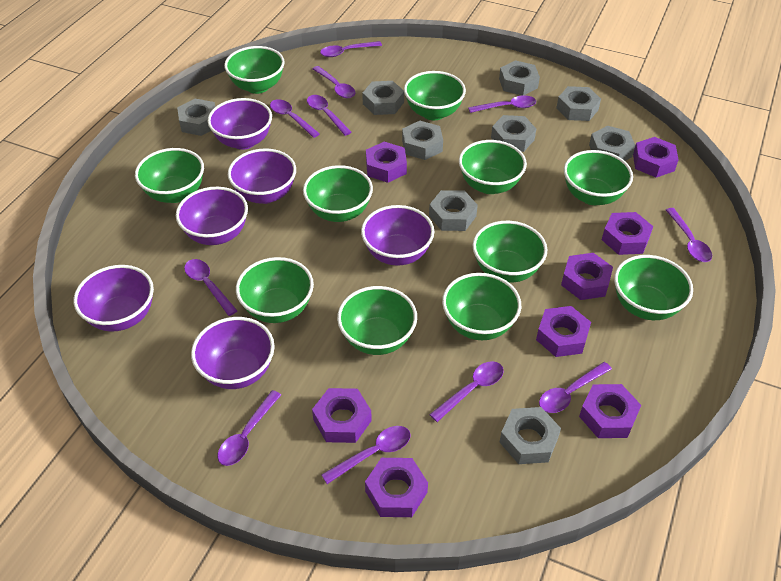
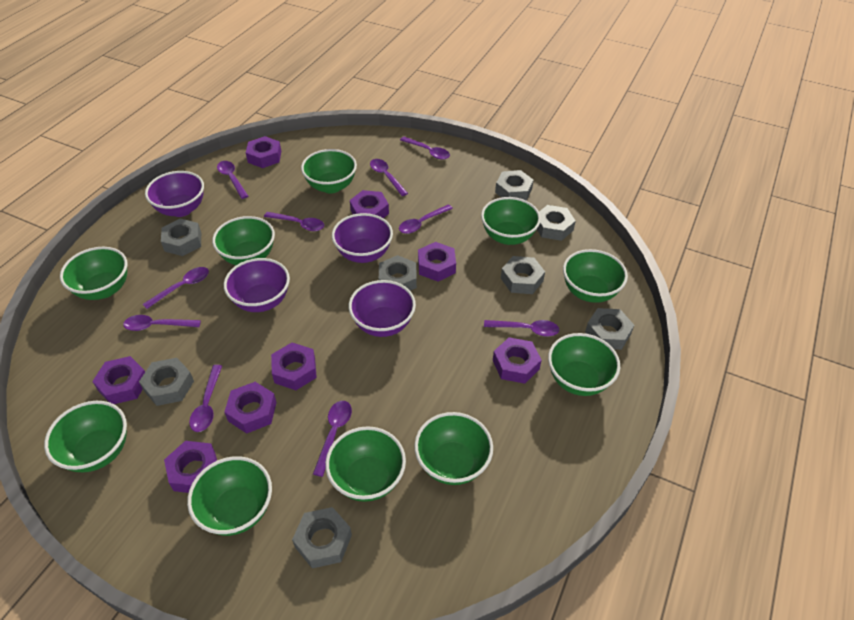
green bowl: [135,148,204,203] [224,46,285,94] [236,257,314,323] [303,165,373,222] [337,286,417,355] [404,71,466,120] [442,273,521,340] [459,140,527,194] [473,221,547,283] [564,150,633,205] [614,255,693,320] = 11 -> [44,401,127,472] [60,247,127,300] [187,456,272,536] [212,216,275,265] [301,149,357,193] [325,426,406,502] [414,412,493,485] [481,197,541,245] [548,333,620,396] [563,249,628,303] = 10
grey nut: [177,99,215,136] [362,81,404,115] [402,121,443,160] [429,190,478,231] [491,115,536,152] [499,60,540,96] [499,407,561,464] [556,86,601,121] [589,126,636,161] = 9 -> [139,358,194,406] [161,219,201,256] [292,507,352,568] [379,255,417,291] [495,170,534,201] [501,256,545,294] [537,205,576,241] [585,308,634,350] = 8
purple bowl: [74,265,154,332] [176,187,248,245] [191,317,275,389] [208,98,272,150] [228,148,296,204] [361,205,434,266] = 6 -> [145,171,204,217] [224,258,290,312] [332,213,393,263] [349,280,416,337] = 4
purple spoon: [184,259,237,316] [218,390,281,466] [270,99,320,138] [307,95,351,136] [313,66,356,98] [320,41,382,57] [321,426,410,484] [429,361,504,422] [468,95,536,113] [539,362,612,413] [666,208,712,262] = 11 -> [123,315,201,331] [143,267,209,309] [189,365,222,432] [217,161,248,199] [264,212,324,231] [313,401,352,477] [370,159,408,196] [399,204,453,234] [400,137,450,160] [484,320,559,337] = 10

